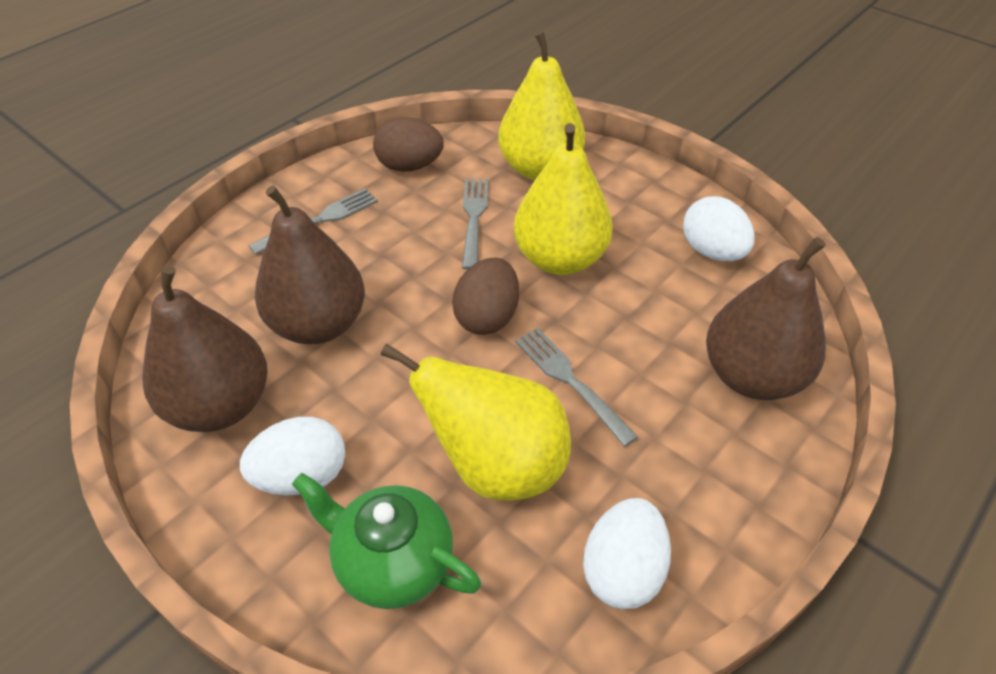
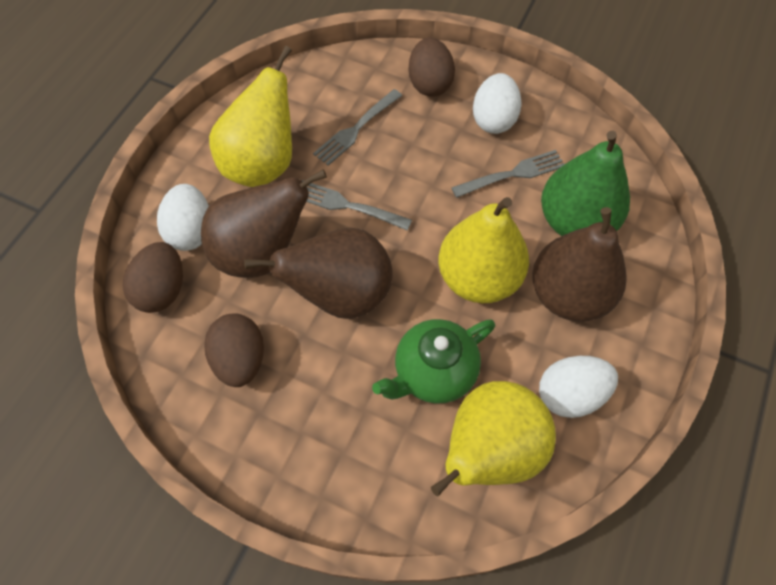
brown egg: [373,117,444,172] [452,258,519,335] = 2 -> [123,242,183,313] [204,313,264,387] [409,38,455,97] = 3
green pear: none = 0 -> [541,131,630,236] = 1

